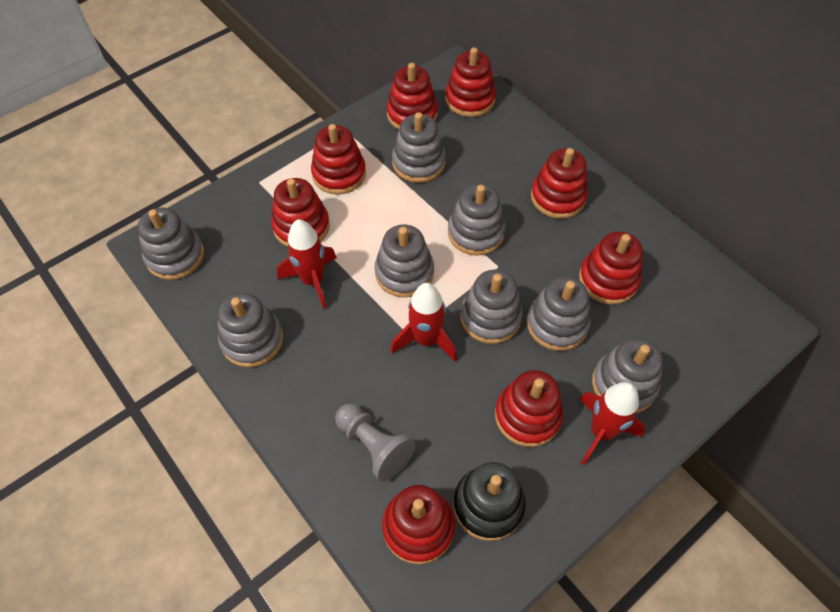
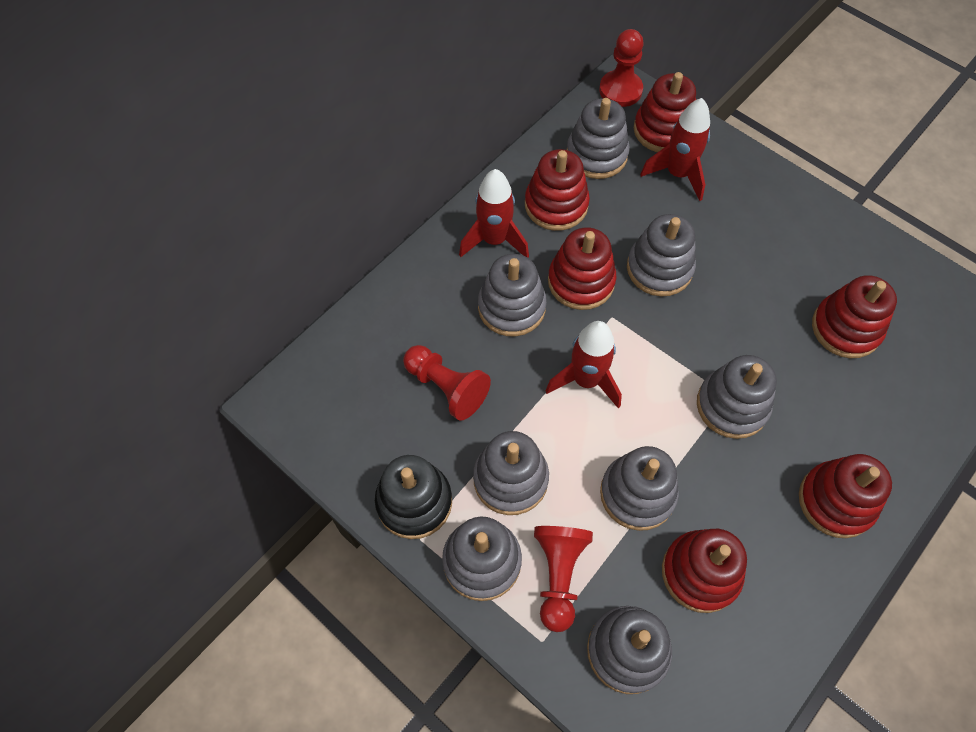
grey pawn: [335,404,415,481] = 1 -> none = 0
red pawn: none = 0 -> [403,345,491,421] [534,526,593,632] [599,29,644,107] = 3
red stacking toy: [271,178,330,247] [311,124,366,195] [382,485,455,565] [386,63,438,130] [445,47,496,117] [495,370,563,447] [531,148,588,219] [579,231,643,305] = 8 -> [525,149,590,231] [548,227,617,310] [634,72,696,152] [662,529,747,613] [799,454,892,538] [812,275,897,358] = 6

